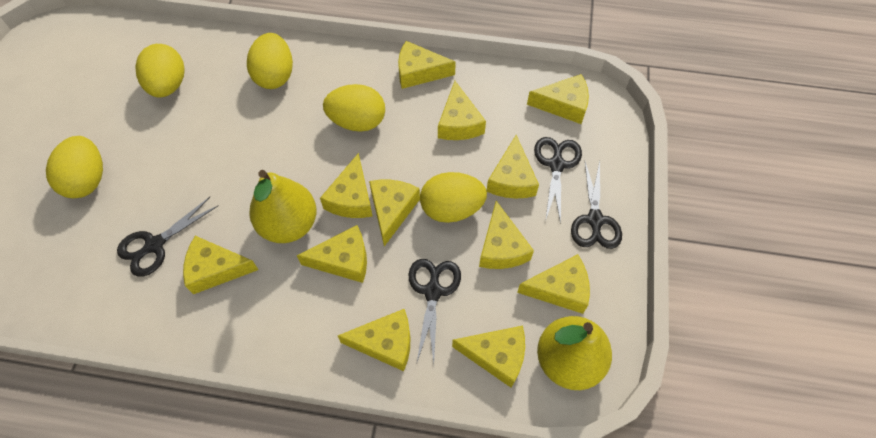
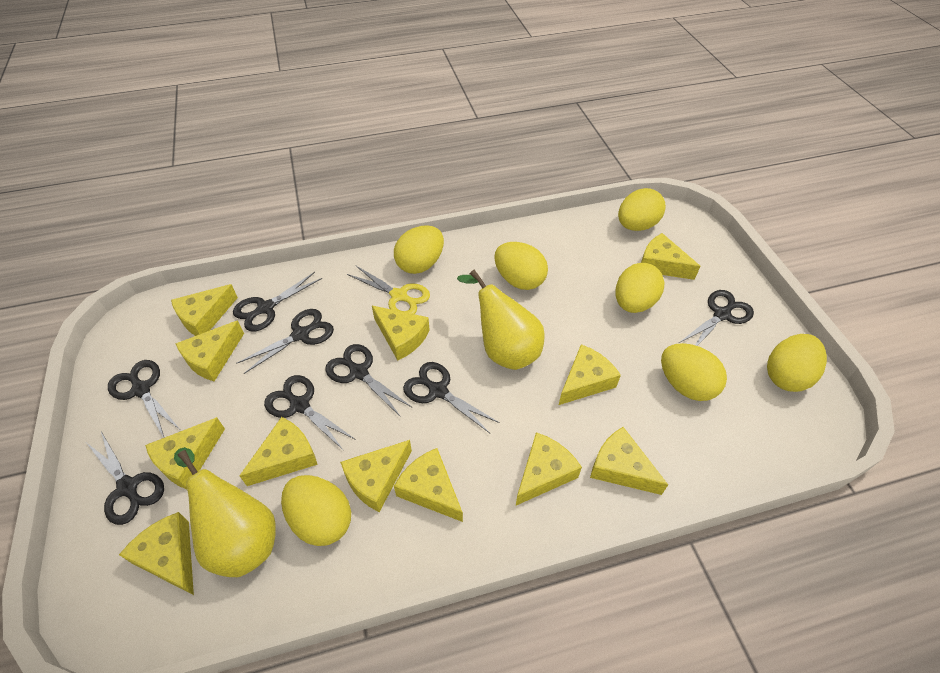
black scissors: [117,197,219,277] [408,259,461,363] [534,137,582,224] [571,161,622,249] = 4 -> [87,431,164,525] [108,360,179,438] [233,272,322,332] [237,309,334,374] [264,375,356,451] [325,344,412,417] [403,362,500,434] [679,290,754,346] = 8
yellow egg: [46,136,103,198] [135,44,185,97] [247,33,293,89] [323,84,385,132] [420,172,487,223] = 5 -> [281,475,351,546] [394,225,444,274] [494,242,548,290] [615,263,664,313] [618,188,666,231] [661,343,727,401] [767,334,827,392] = 7
yellow scissors: none = 0 -> [347,265,430,314] = 1

